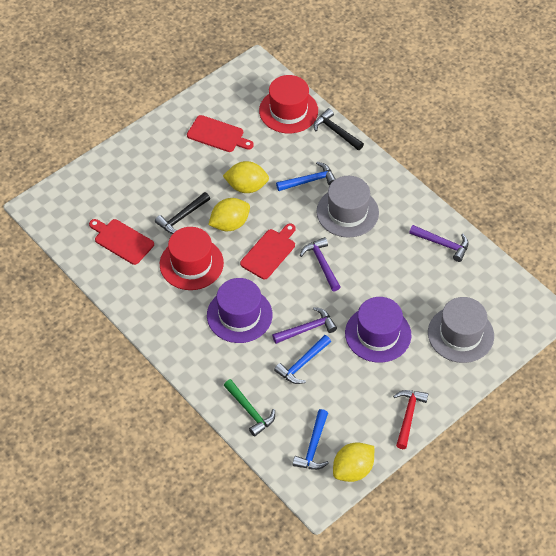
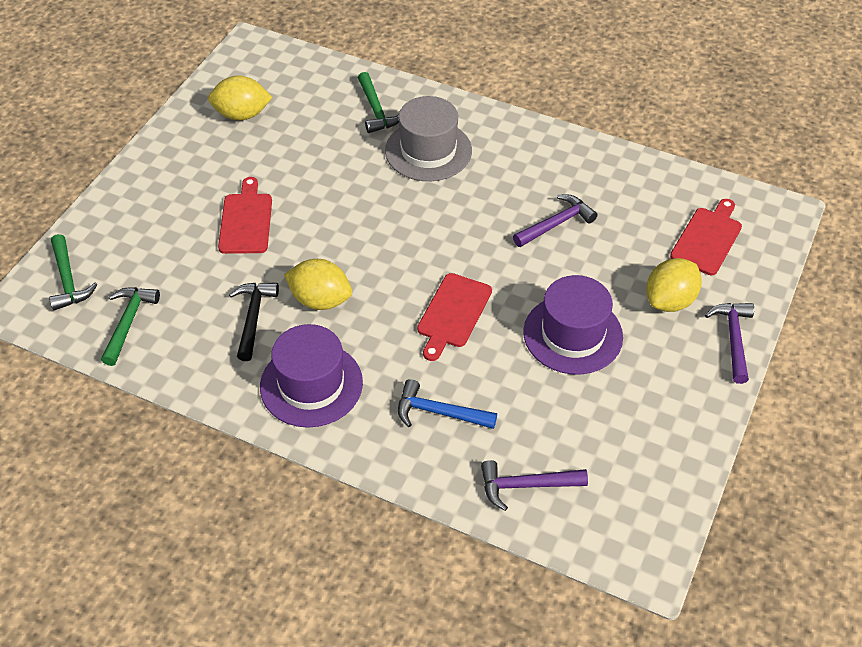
black hammer: [155,192,210,234] [314,108,364,150] = 2 -> [229,283,279,361] = 1
blue hammer: [274,335,331,384] [276,162,335,191] [292,409,329,470] = 3 -> [398,379,497,429] = 1
green hammer: [223,379,275,437] = 1 -> [49,234,98,311] [101,287,160,366] [358,72,399,133] = 3
grey hat: [316,176,379,238] [428,297,494,363] = 2 -> [385,96,472,181] = 1
red hammer: [393,390,428,449] = 1 -> none = 0
red hat: [160,227,224,290] [259,75,318,133] = 2 -> none = 0

